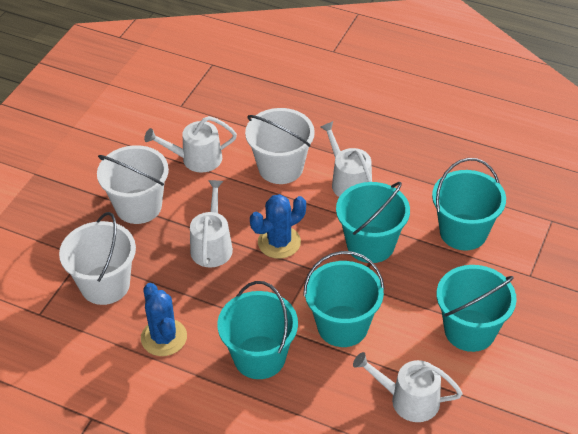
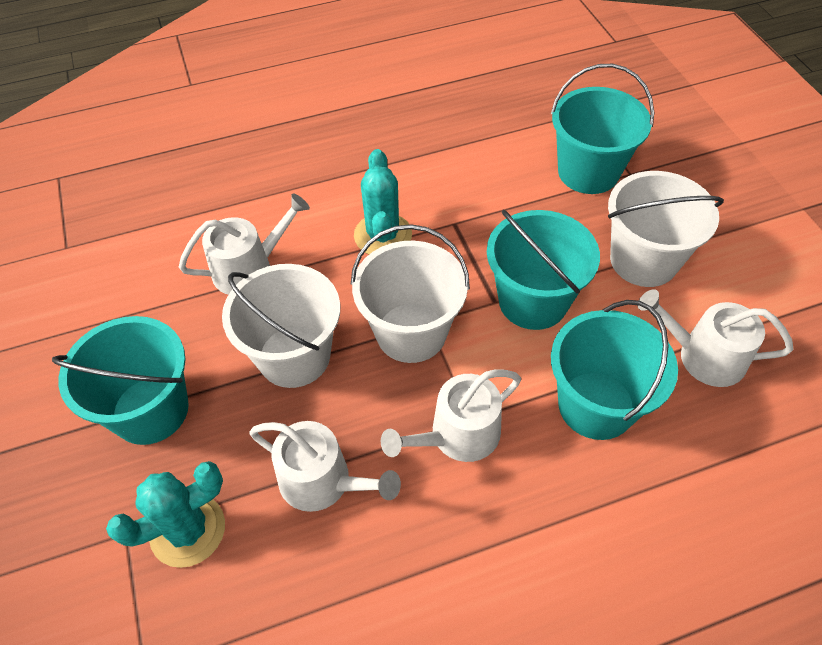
blue cactus: [141,283,187,356] [250,194,306,259] = 2 -> none = 0
turquoise bucket: [217,281,298,379] [303,251,385,347] [336,182,410,263] [432,158,506,251] [437,265,517,352] = 5 -> [52,316,189,445] [487,210,600,330] [551,64,654,194] [551,300,678,440] = 4
turquoise cactus: none = 0 -> [106,461,225,568] [354,149,412,254] = 2

